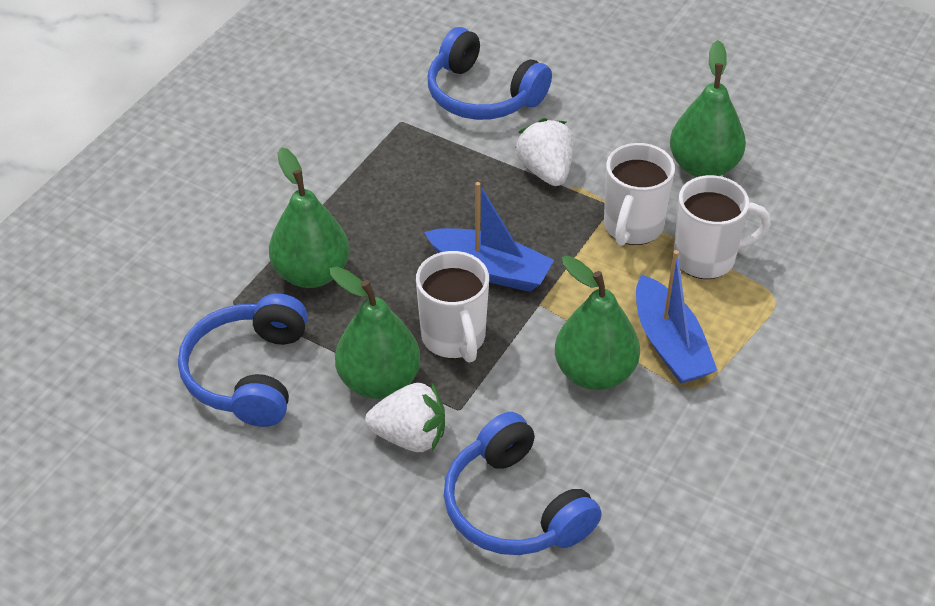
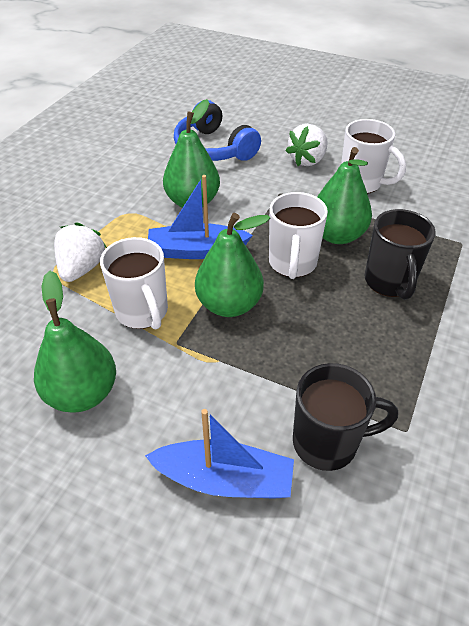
black mug: none = 0 -> [293,363,398,471] [364,209,436,300] = 2
blue headphones: [178,294,308,427] [428,27,552,120] [444,412,602,555] = 3 -> [174,100,261,161] = 1

